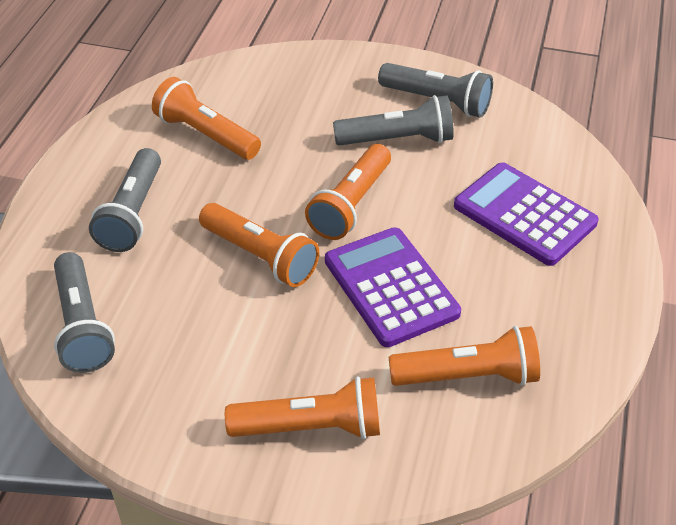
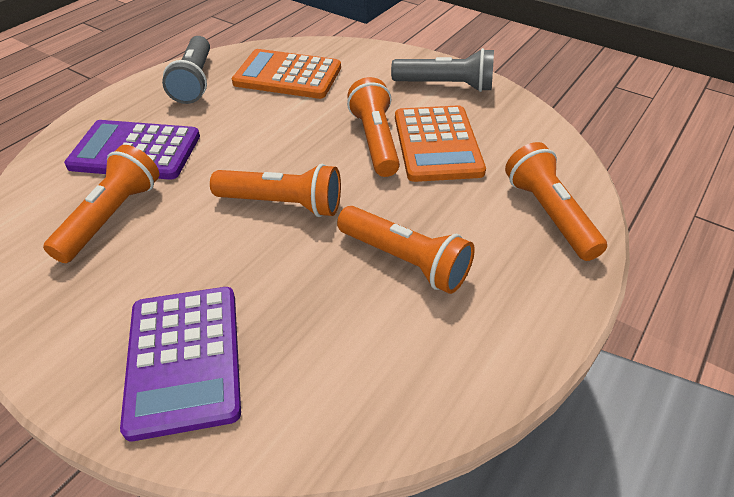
grey flashlight: [54,252,115,373] [89,148,161,252] [333,95,454,146] [378,63,493,118] = 4 -> [162,36,210,104] [391,48,494,92] = 2
orange calculator: none = 0 -> [232,49,341,99] [395,105,486,182] = 2

